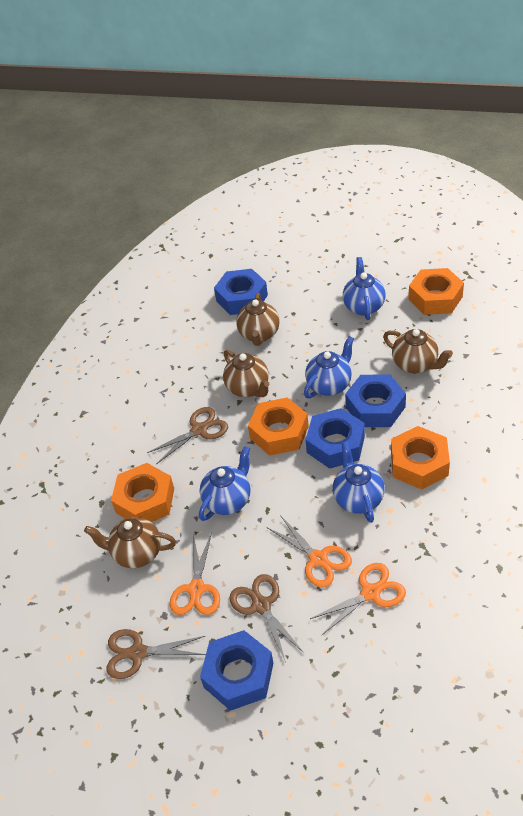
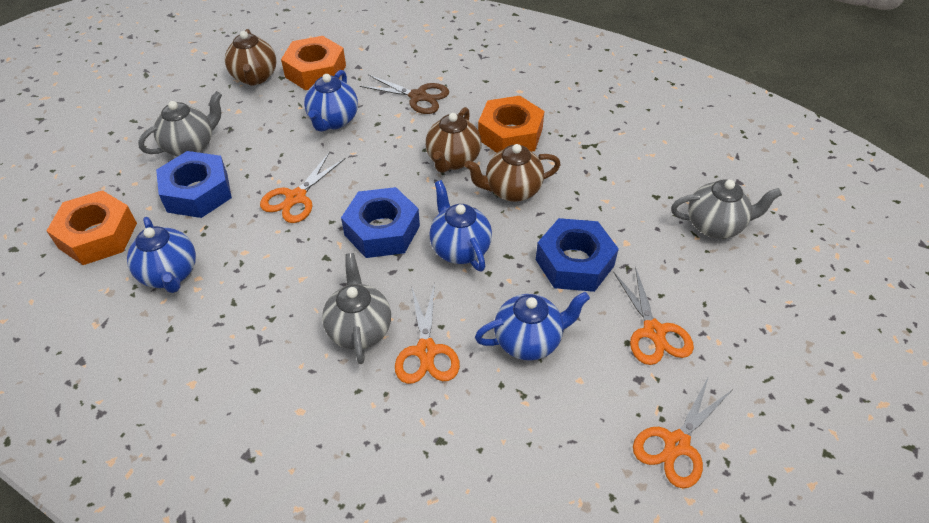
blue nut: [200,630,273,711] [214,269,268,315] [305,408,365,469] [345,374,406,427] = 4 -> [156,151,232,218] [341,187,420,258] [536,218,619,292] = 3
brown scissors: [106,629,206,679] [147,407,228,464] [229,574,304,662] = 3 -> [360,75,449,114] = 1
brown teapot: [84,517,176,568] [223,350,269,397] [236,293,280,346] [383,329,453,373] = 4 -> [225,29,276,86] [426,107,481,173] [465,144,561,202] = 3
grey teapot: none = 0 -> [138,91,222,156] [322,253,391,364] [671,179,782,239] = 3
orange nut: [111,463,174,522] [248,397,309,456] [391,426,450,490] [408,268,464,315] = 4 -> [47,190,137,265] [281,36,346,90] [478,96,544,153] = 3
orange scissors: [170,532,220,615] [268,515,352,587] [310,563,406,635] = 3 -> [260,152,346,223] [395,283,460,384] [613,266,694,365] [633,376,732,488] = 4

